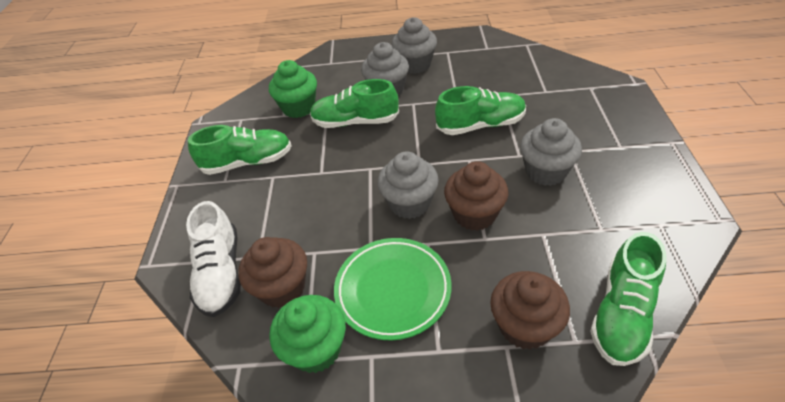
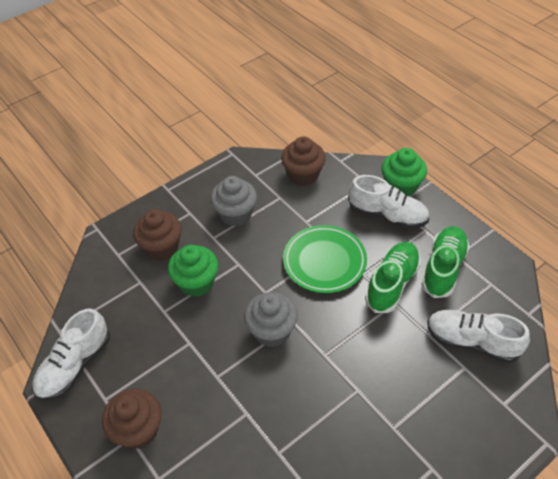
green shoe: [188,125,292,175] [310,79,399,128] [435,86,526,135] [590,232,666,366] = 4 -> [365,242,421,313] [421,226,470,298] = 2
grey cupcake: [361,42,409,96] [377,151,439,219] [392,17,437,74] [520,118,582,186] = 4 -> [210,176,257,227] [244,292,298,347] = 2
white shoe: [186,201,241,317] = 1 -> [32,308,110,401] [349,175,429,229] [427,310,530,363] = 3

